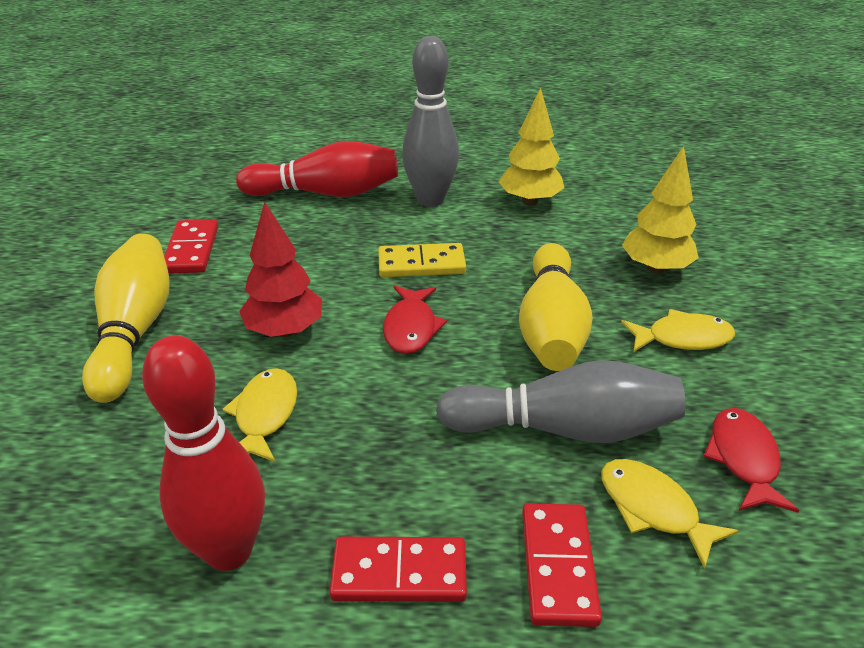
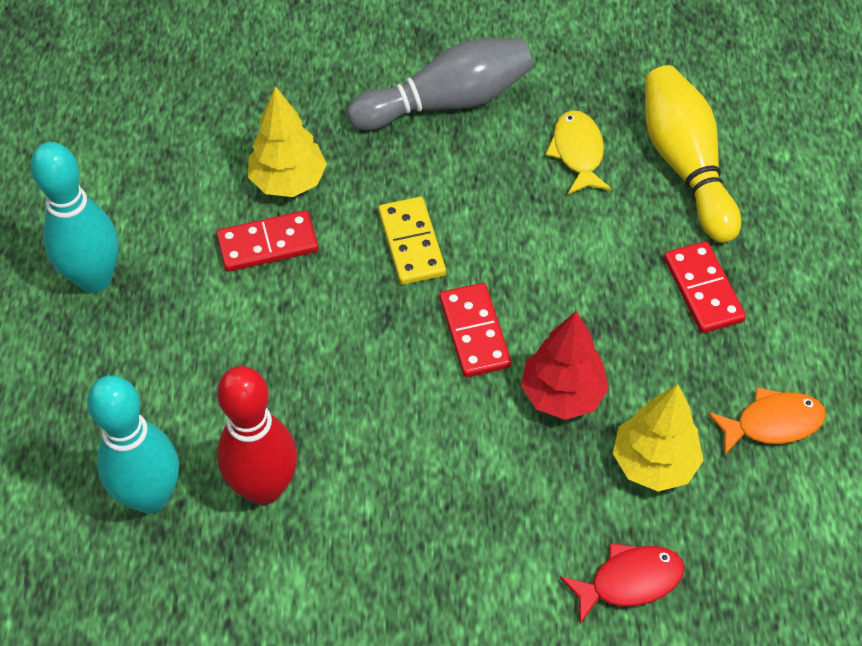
grey bowling pin: [402,36,459,207] [436,360,685,443] = 2 -> [347,38,533,130] = 1
orange fish: none = 0 -> [708,387,826,456] = 1
red bowling pin: [142,336,265,571] [236,141,398,197] = 2 -> [217,366,297,505] = 1
red fish: [383,285,447,354] [703,408,799,513] = 2 -> [560,543,685,624] = 1
turquoise bowling pin: none = 0 -> [31,142,119,293] [87,375,179,514] = 2
yellow bowling pin: [82,233,169,403] [519,243,593,371] = 2 -> [645,65,741,243] = 1
yellow fish: [222,368,297,462] [601,459,739,569] [621,309,735,352] = 3 -> [546,110,611,194] = 1

